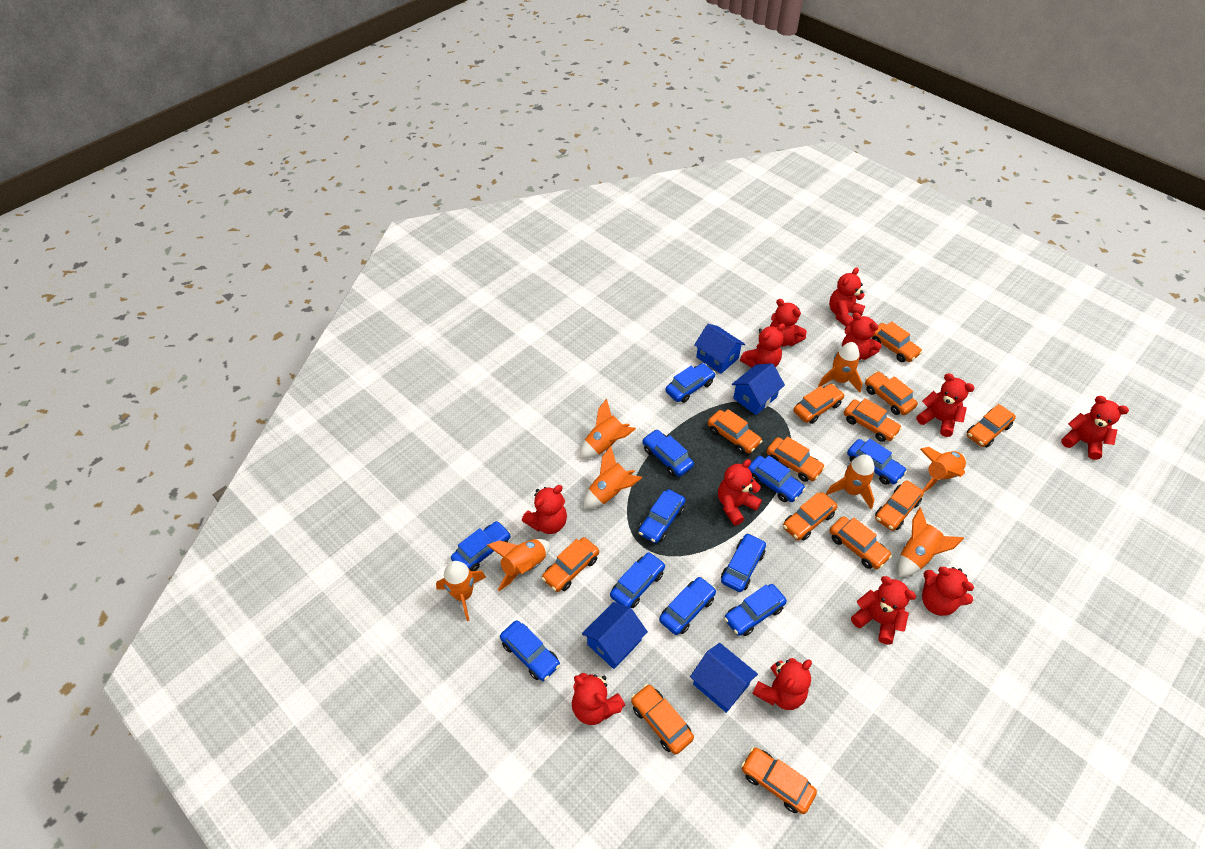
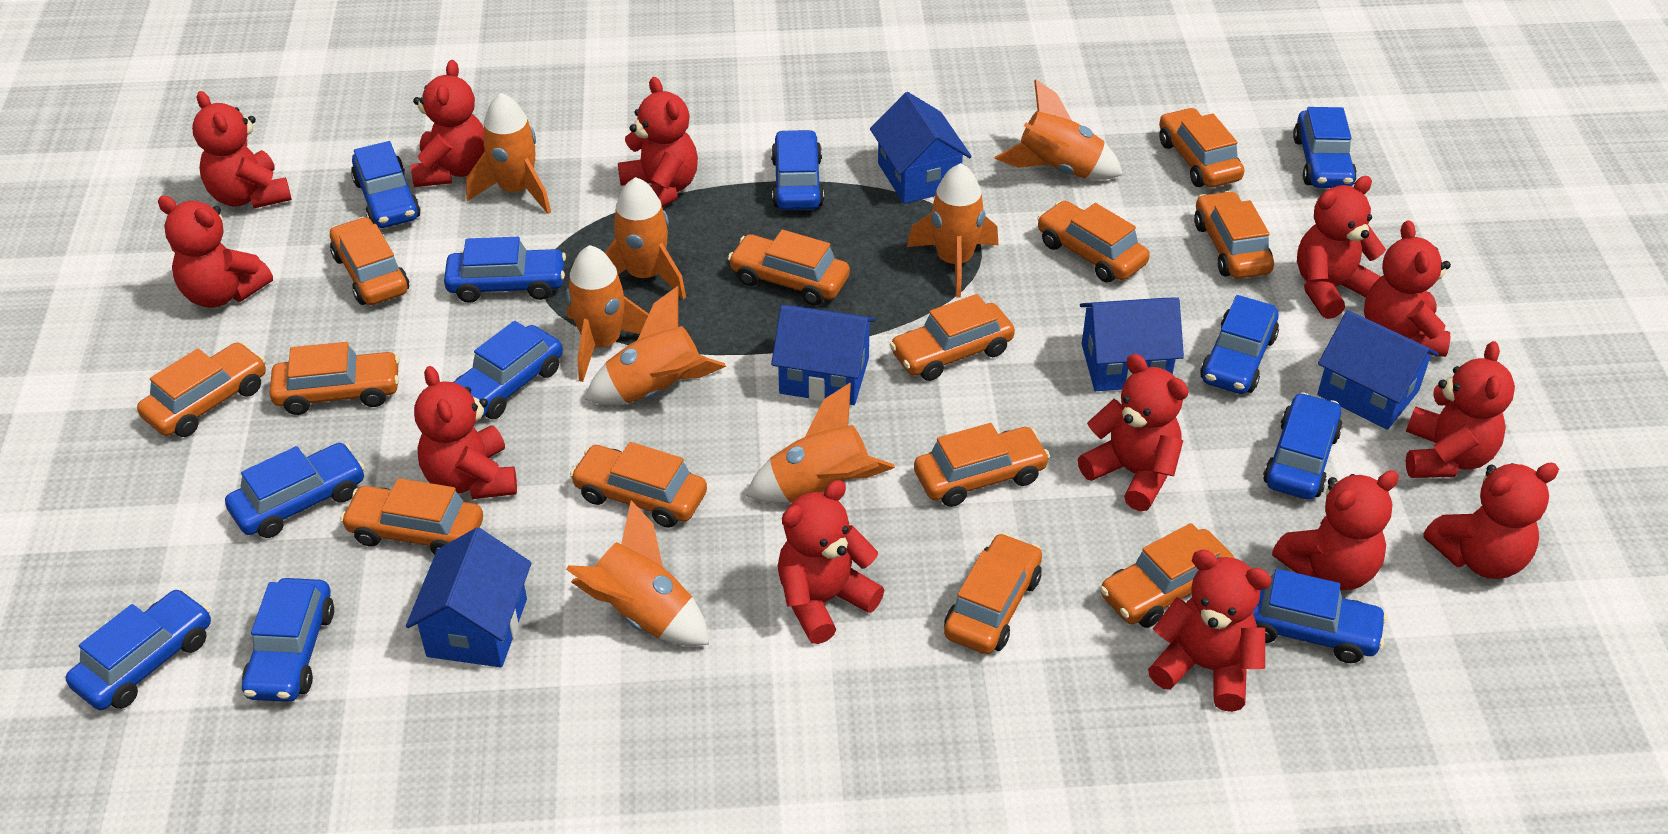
blue house: [582,602,648,669] [690,643,758,713] [694,324,745,374] [732,363,785,415] = 4 -> [406,528,532,667] [771,305,876,405] [870,92,972,204] [1080,297,1184,391] [1317,310,1439,430] = 5
red teddy bear: [522,485,567,534] [572,673,625,725] [718,459,762,525] [740,323,785,368] [752,658,812,710] [770,299,807,347] [829,267,865,327] [842,313,882,360] [851,576,916,645] [916,373,975,437] [922,567,974,616] [1061,396,1129,460] = 12 -> [158,196,273,308] [192,91,292,209] [411,60,485,187] [414,366,517,499] [618,77,698,207] [778,480,884,644] [1078,354,1189,511] [1148,550,1272,712] [1272,470,1399,590] [1297,176,1386,319] [1364,220,1451,357] [1406,341,1515,478] [1423,463,1559,579] = 13

